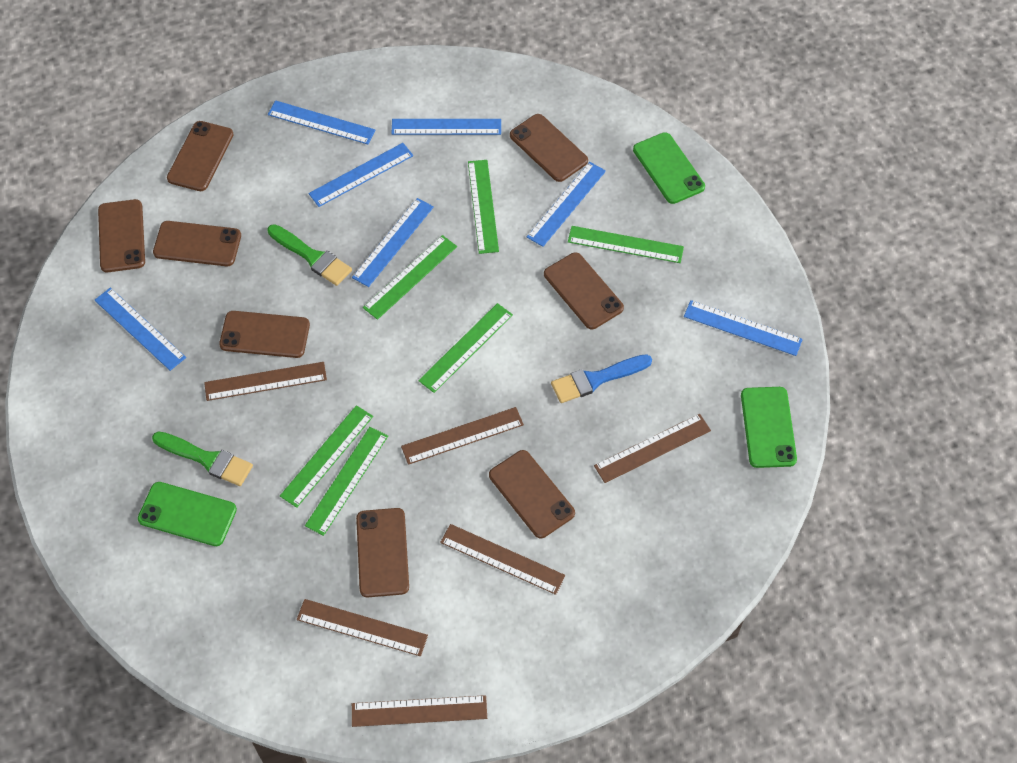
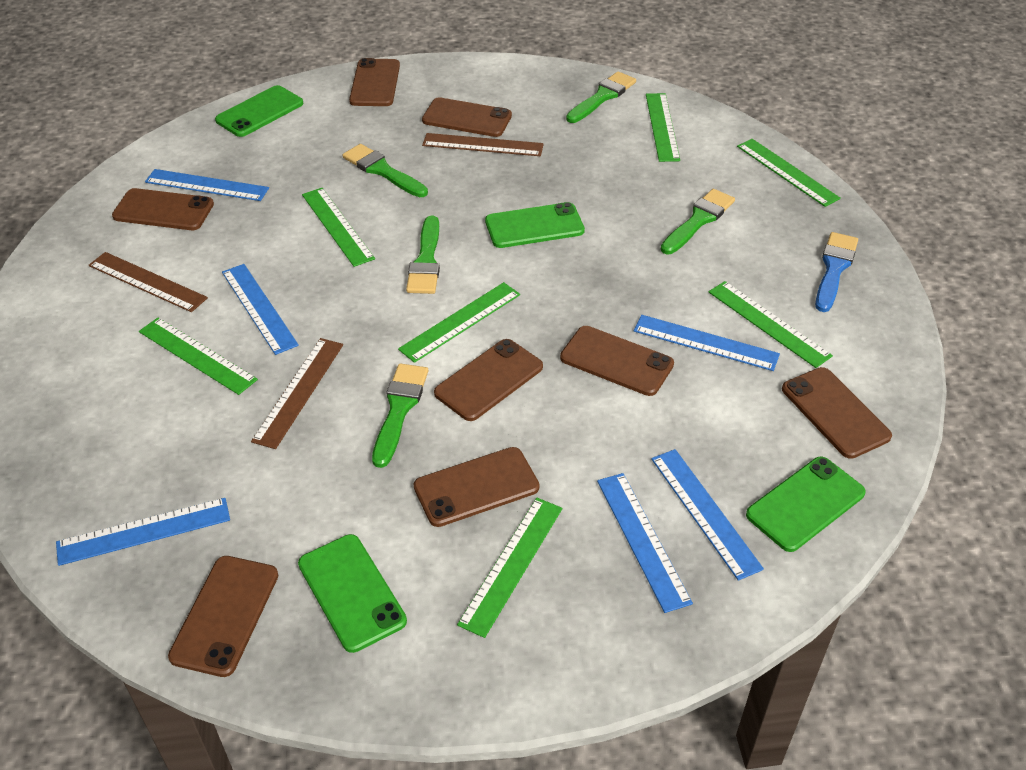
blue ruler: [95,288,186,371] [268,100,375,144] [309,143,413,207] [352,198,434,287] [391,119,501,135] [527,162,606,247] [684,300,803,356] = 7 -> [56,498,230,566] [145,169,269,201] [222,264,299,355] [597,473,693,613] [634,315,780,371] [651,449,764,581] = 6
brown ruler: [204,362,327,401] [297,599,428,656] [352,695,487,727] [401,407,524,465] [440,524,565,595] [594,414,711,483] = 6 -> [89,252,208,312] [251,338,343,449] [422,133,544,156] = 3
green brush: [152,431,253,486] [267,224,352,286] = 2 -> [343,144,428,197] [372,363,428,468] [406,216,440,294] [566,71,636,123] [661,189,735,254] = 5
green phone: [138,482,237,546] [633,132,705,204] [741,387,797,468] = 3 -> [215,85,304,137] [298,534,407,653] [485,202,585,248] [746,456,866,552] = 4
green ruler: [280,405,373,508] [305,427,388,536] [363,235,457,320] [418,303,513,393] [468,160,499,254] [568,226,684,263] = 6 -> [139,318,258,395] [302,188,375,267] [398,282,520,363] [457,498,562,638] [646,93,680,162] [709,281,833,368] [737,139,841,207] = 7

